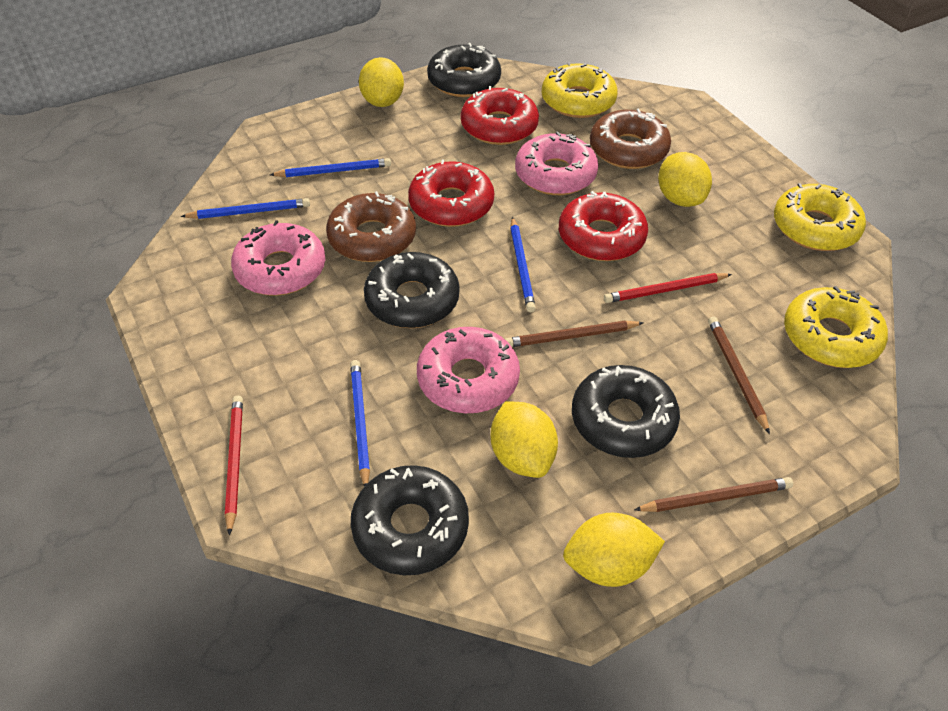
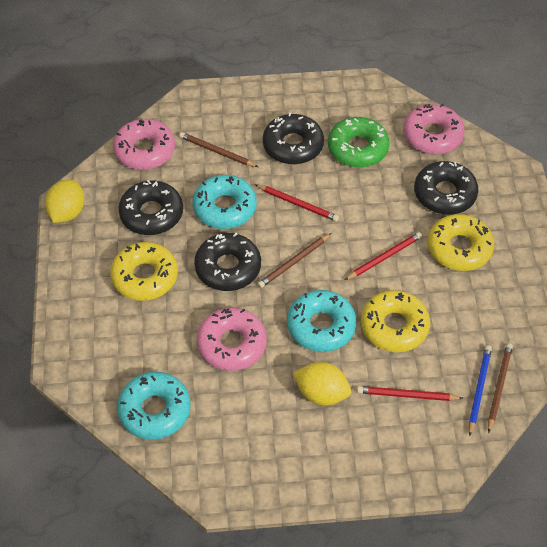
blue pencil: [181,198,310,219] [270,158,391,177] [350,360,370,487] [510,217,536,312] = 4 -> [469,345,492,436] = 1
brown donut: [326,191,416,262] [590,109,671,169] = 2 -> none = 0
green donut: none = 0 -> [328,117,389,168] = 1
red donut: [408,160,494,227] [461,86,539,145] [559,191,648,261] = 3 -> none = 0
red pencil: [225,396,243,536] [604,273,732,303] = 2 -> [255,184,339,222] [345,232,422,280] [357,386,463,401] = 3
turquoise donut: none = 0 -> [117,372,191,440] [193,175,257,229] [287,290,356,352] = 3
yellow lemon: [359,57,404,107] [491,401,558,478] [563,513,665,587] [658,152,712,207] = 4 -> [45,180,85,223] [293,362,351,406] = 2

